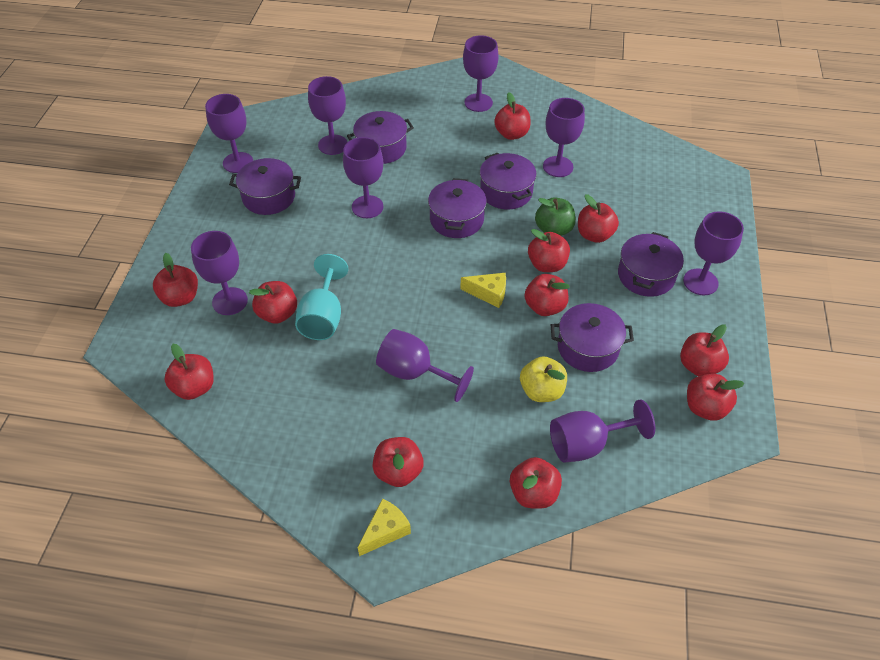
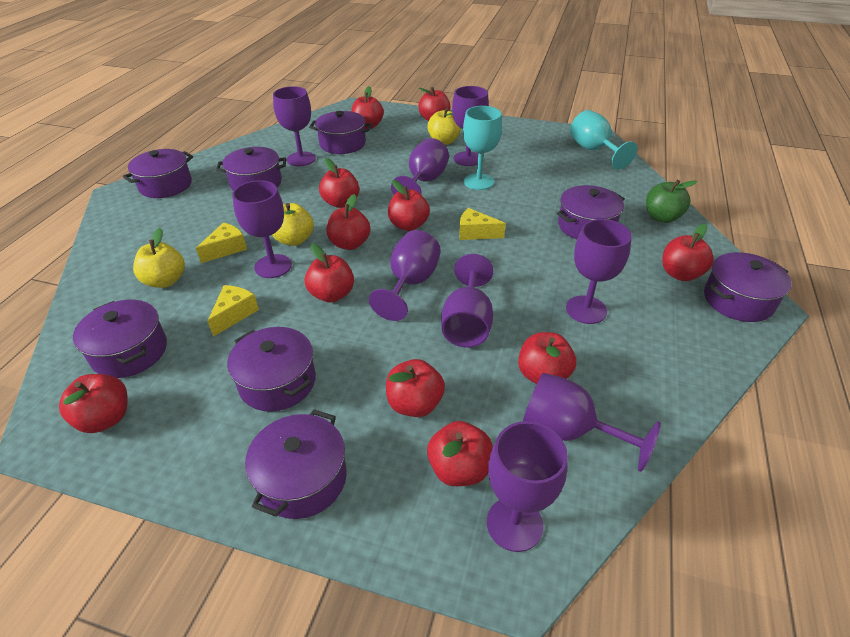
purple pot: [229,158,301,215] [347,111,414,164] [428,178,487,238] [480,153,537,210] [551,303,634,372] [618,232,684,297] = 6 -> [73,300,167,378] [123,149,193,198] [216,147,286,191] [227,327,316,412] [245,409,347,519] [309,111,372,154] [557,185,625,239] [704,252,791,322] = 8
turquoise goblet: [295,254,348,340] = 1 -> [463,106,502,190] [570,110,638,169] = 2
yellow apple: [520,356,567,402] = 1 -> [133,228,185,288] [272,203,314,246] [427,108,461,145] = 3
yellow cheese: [358,499,411,556] [460,273,506,308] = 2 -> [196,222,247,263] [208,285,259,337] [459,208,506,240] = 3

